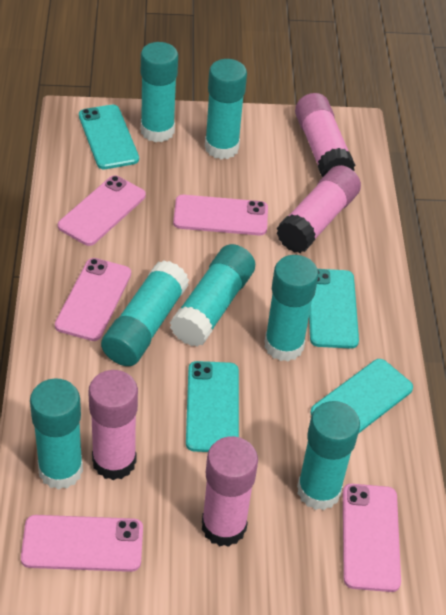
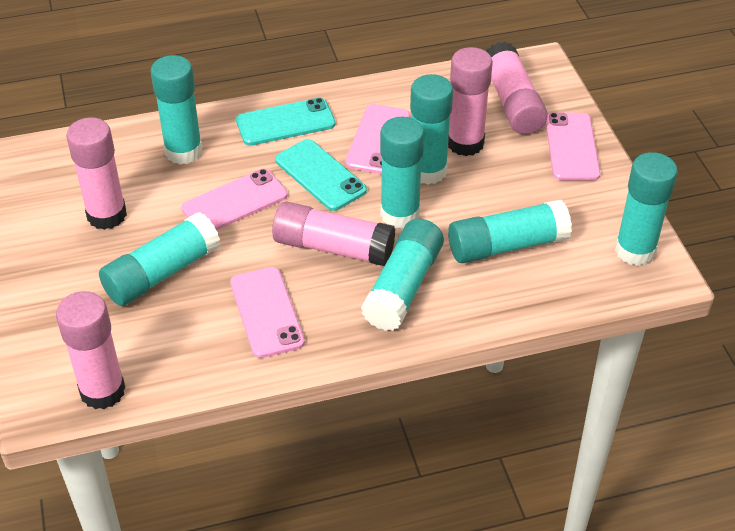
pink glue stick: [88,370,138,480] [202,436,258,547] [277,165,361,253] [295,93,355,178] = 4 -> [56,291,126,409] [66,118,127,230] [272,202,395,266] [448,47,493,156] [486,42,548,135] = 5
pink phone: [21,515,143,572] [55,258,131,341] [58,176,146,246] [173,195,268,236] [343,484,401,592] = 5 -> [182,169,288,230] [230,267,305,358] [345,104,410,174] [546,112,600,181] = 4
turquoise phone: [79,105,139,169] [186,361,239,452] [309,269,359,349] [310,359,413,434] = 4 -> [236,98,335,146] [275,139,367,211] = 2

